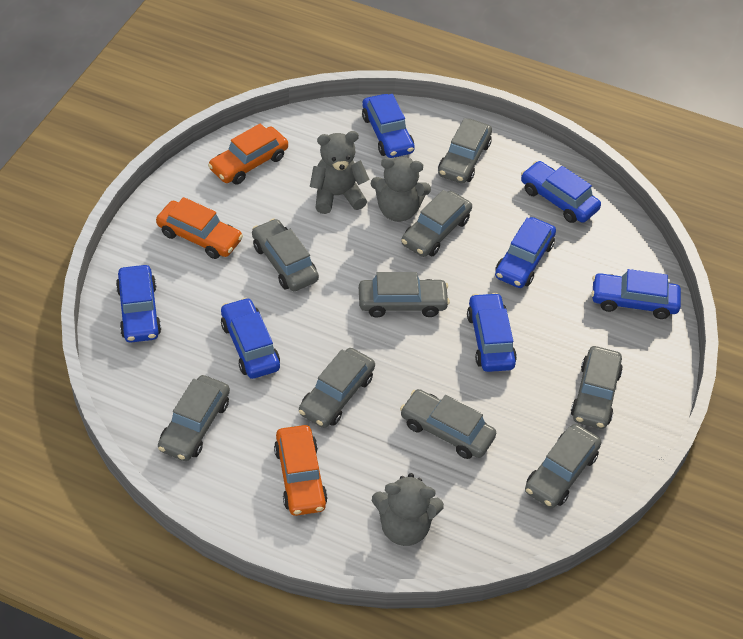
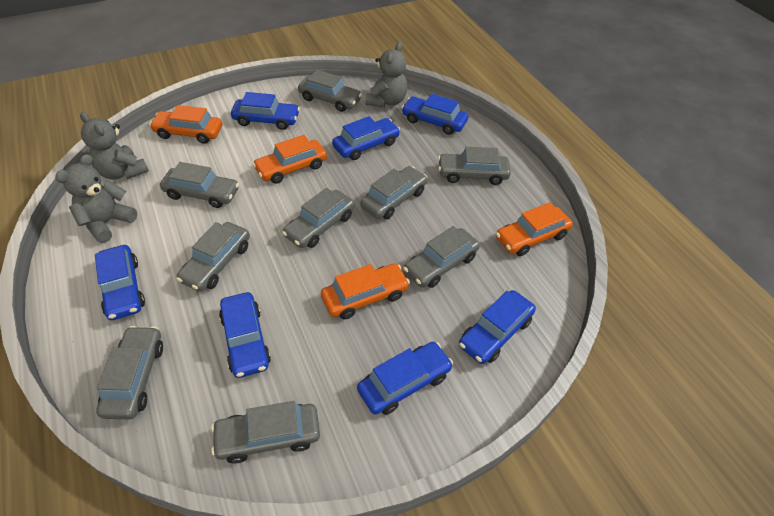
orange car: [156,197,243,259] [208,124,288,185] [274,425,328,516] = 3 -> [149,105,222,144] [253,135,327,184] [321,263,410,319] [496,202,573,256] = 4

